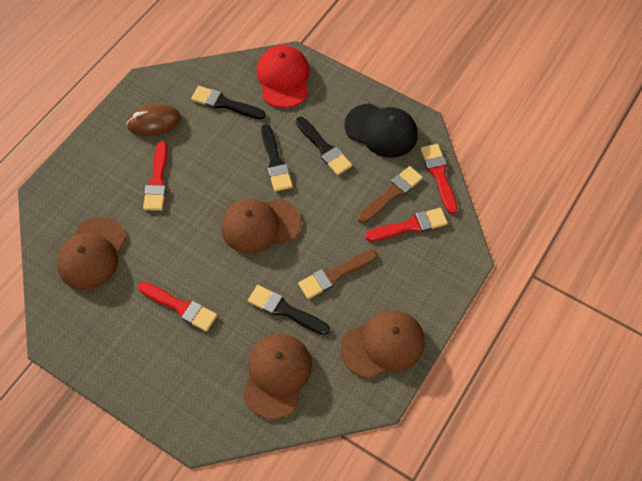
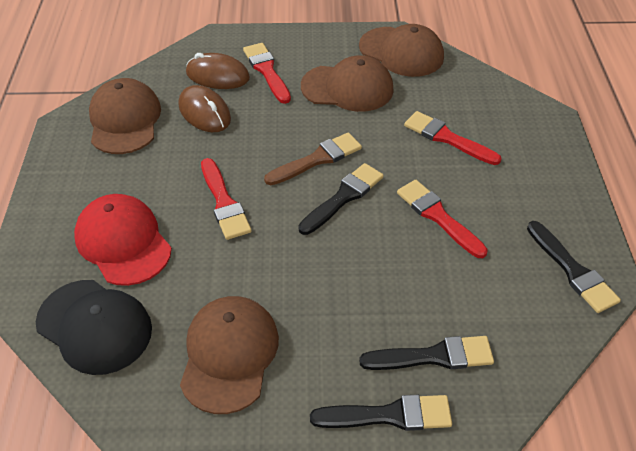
brown brush: [298,249,377,299] [358,166,423,223] = 2 -> [264,133,362,185] = 1
brown mouse: [126,104,181,136] = 1 -> [179,85,231,132] [186,53,250,89] = 2

